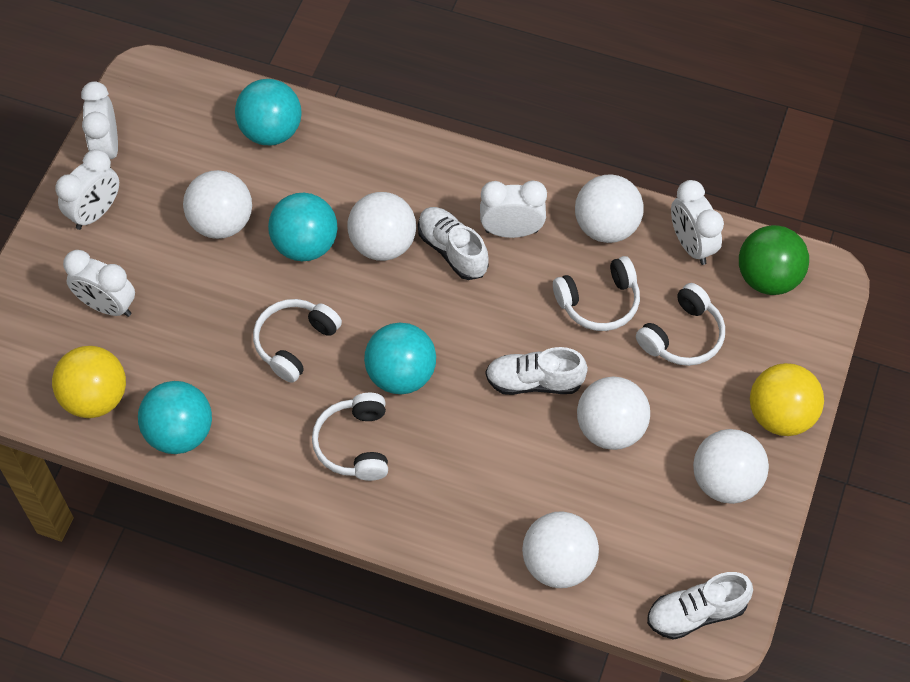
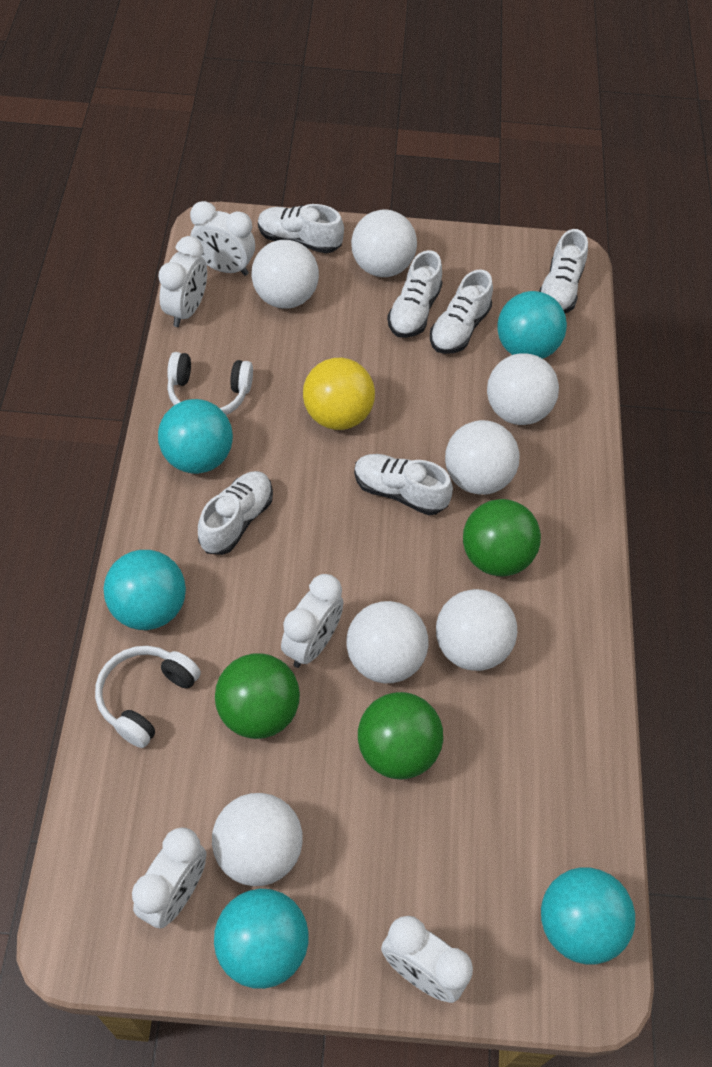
green ball: [739,225,809,295] = 1 -> [215,653,300,739] [358,692,443,779] [463,499,541,577] = 3
turquoise ball: [138,381,212,454] [235,79,301,145] [268,193,337,261] [364,323,436,394] = 4 -> [103,550,186,630] [158,399,233,474] [214,889,309,989] [497,291,567,359] [541,867,635,965] = 5
white ball: [183,170,252,239] [347,192,416,261] [522,511,599,588] [575,174,644,243] [577,376,650,450] [693,429,769,504] = 6 -> [212,793,303,886] [251,240,319,308] [347,601,429,683] [351,209,417,277] [436,589,517,671] [445,420,520,495] [487,353,559,425] = 7
white headphones: [253,299,342,383] [312,393,388,481] [553,256,640,331] [636,283,725,366] = 4 -> [95,646,201,748] [167,352,253,415] = 2
white shoe: [418,207,489,280] [485,347,588,395] [647,572,753,640] = 3 -> [198,471,273,555] [258,204,344,253] [354,454,453,515] [387,250,442,338] [430,269,493,354] [539,229,588,313] = 6
yellow ball: [52,346,126,418] [750,363,824,436] = 2 -> [303,358,375,430] = 1

